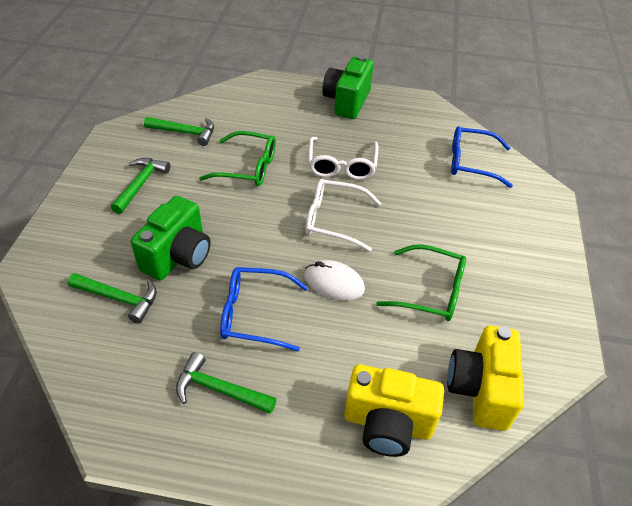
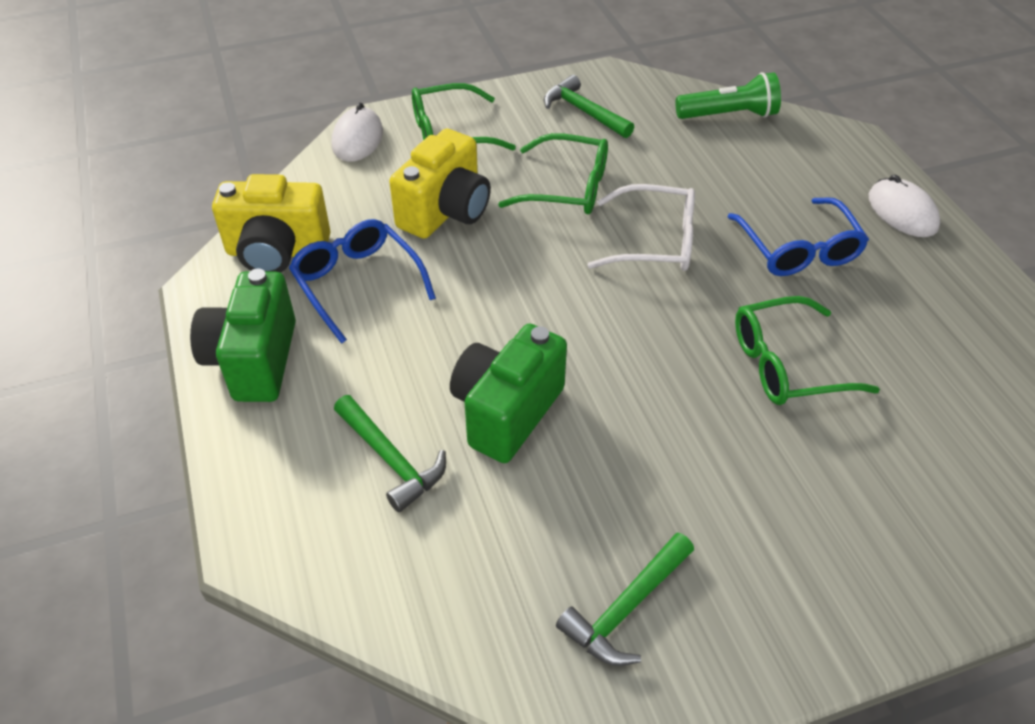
green flashlight: none = 0 -> [675,72,781,119] = 1
green glasses: [199,131,276,186] [376,244,466,321] = 2 -> [412,83,516,150] [498,133,608,214] [735,296,880,405] = 3
green hammer: [68,273,157,324] [111,158,170,214] [144,117,214,146] [176,352,276,414] = 4 -> [334,395,446,512] [544,75,634,138] [556,533,694,666] = 3
white glasses: [305,179,382,252] [308,137,378,180] = 2 -> [588,184,695,271] = 1
white mouse: [304,260,365,301] = 1 -> [332,102,383,162] [869,175,940,237] = 2

